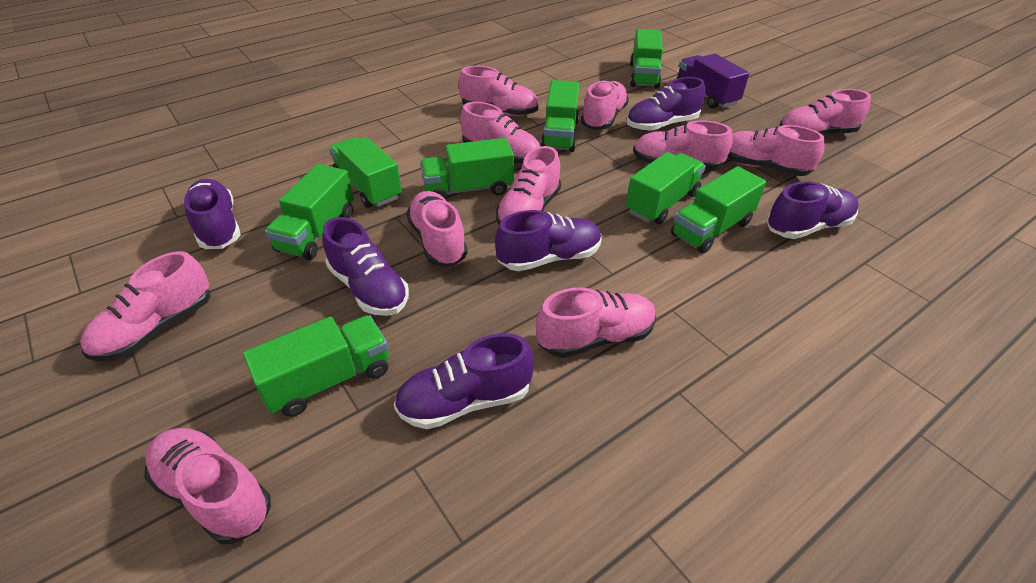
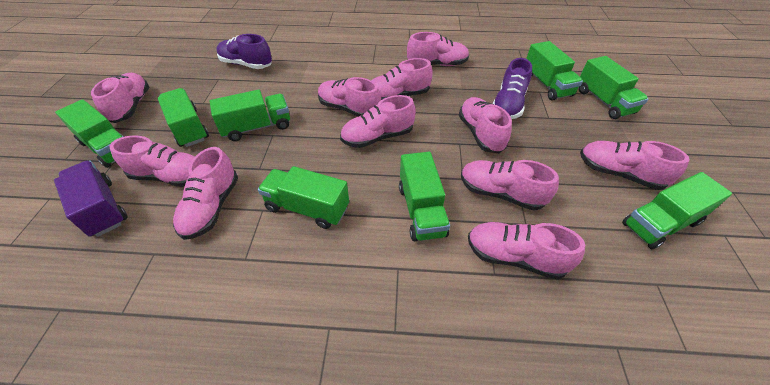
purple shoe: [184,179,241,249] [322,217,409,316] [394,333,534,429] [495,210,602,271] [626,77,705,131] [766,181,859,239] = 6 -> [217,34,272,69] [493,58,532,119] = 2

